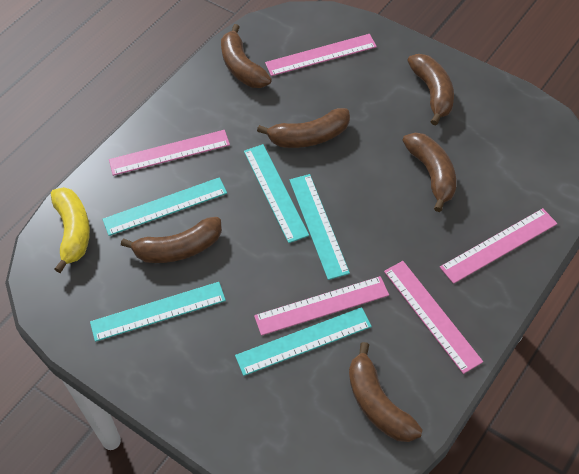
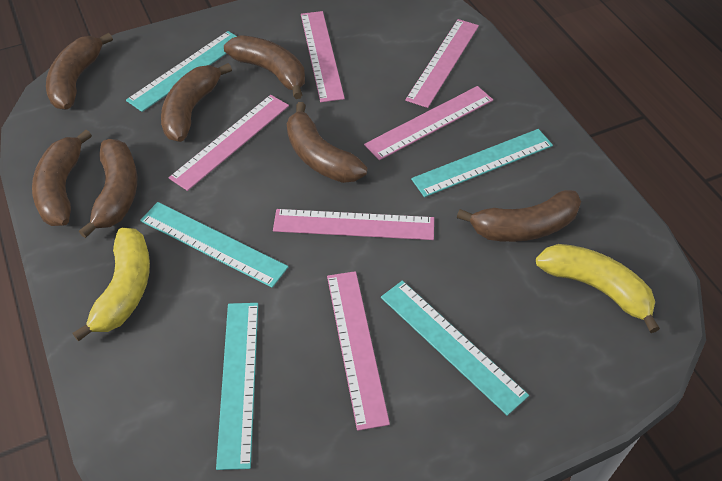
brown banana: [121,217,222,263] [221,24,272,88] [257,108,350,148] [349,342,422,442] [402,133,456,212] [407,54,454,126] = 6 -> [32,130,92,226] [46,33,113,110] [79,139,137,238] [161,63,232,142] [224,35,305,99] [287,102,367,183] [457,190,581,242] = 7
pink ruler: [109,130,230,176] [254,276,389,336] [265,34,377,76] [384,261,483,374] [440,208,558,284] = 5 -> [169,95,289,191] [273,209,434,240] [301,11,345,102] [327,271,390,431] [364,86,493,160] [405,19,479,108] = 6
yellow banana: [51,187,90,273] = 1 -> [72,228,150,342] [536,244,660,333] = 2

